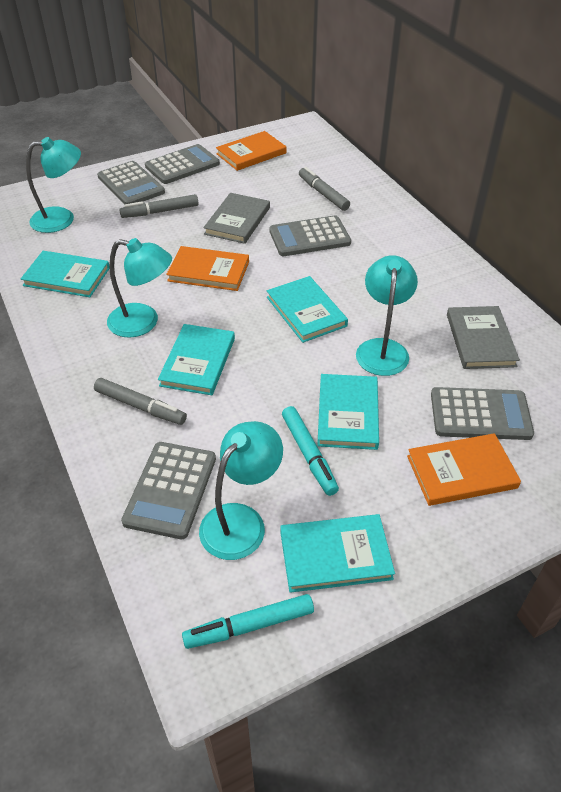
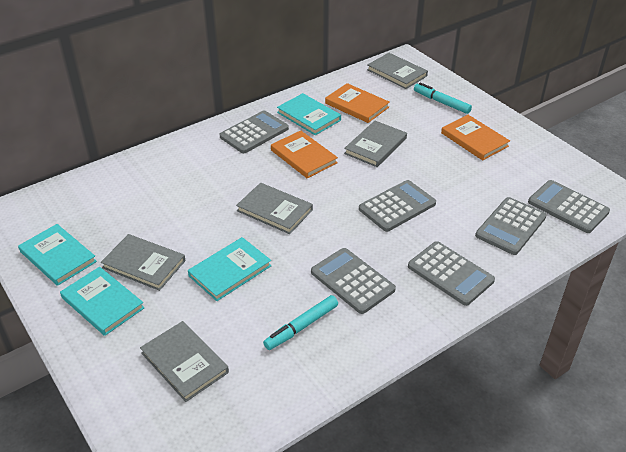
grey book: [203,193,270,244] [447,306,520,369] = 2 -> [101,234,186,291] [140,321,229,402] [236,183,313,234] [344,121,407,167] [367,53,428,89] = 5
grey calculator: [97,161,165,204] [121,442,216,539] [145,144,220,184] [269,215,351,256] [431,387,534,440] = 5 -> [220,110,289,153] [311,248,396,314] [359,180,436,232] [408,241,495,306] [475,197,546,255] [528,180,610,233] = 6
grey marker: [94,378,187,425] [119,194,199,218] [299,167,350,211] = 3 -> none = 0
turquoise book: [21,251,110,297] [158,324,235,395] [267,276,348,343] [280,514,395,593] [317,374,379,450] = 5 -> [18,224,97,286] [60,267,144,336] [188,237,272,301] [277,93,341,135] = 4
turquoise lamp: [26,137,81,233] [107,238,172,338] [199,421,283,560] [356,255,418,376] = 4 -> none = 0

